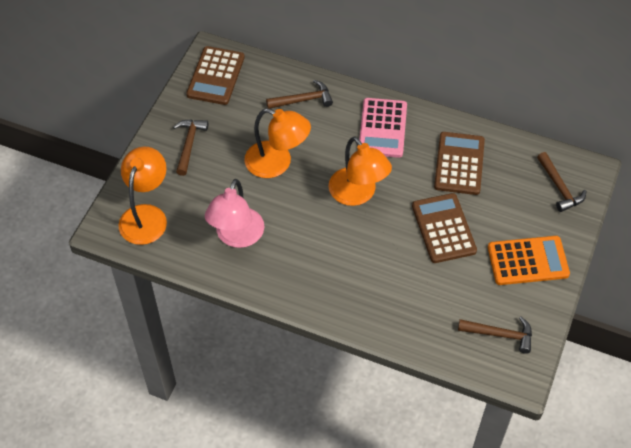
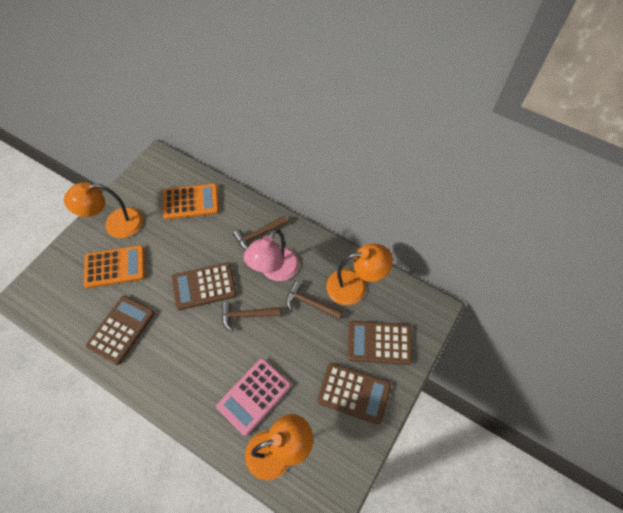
brown calculator: [186,46,245,105] [412,193,477,263] [434,132,485,195] = 3 -> [86,295,155,365] [172,263,237,310] [317,363,391,424] [347,321,412,365] = 4
brown hammer: [173,119,208,176] [266,80,333,109] [458,317,532,354] [537,152,586,212] = 4 -> [222,302,281,331] [233,216,288,250] [286,281,343,319] = 3
orange calculator: [488,236,570,285] = 1 -> [84,245,145,288] [163,183,219,220] = 2

